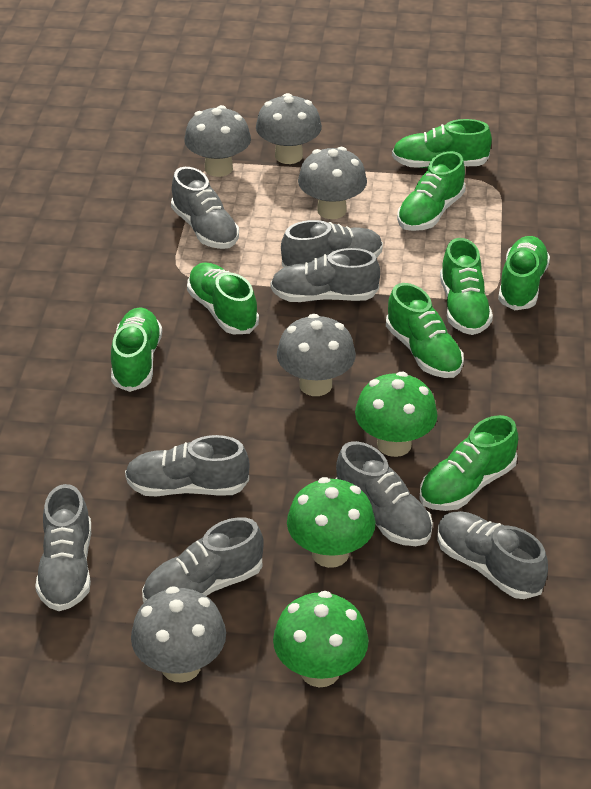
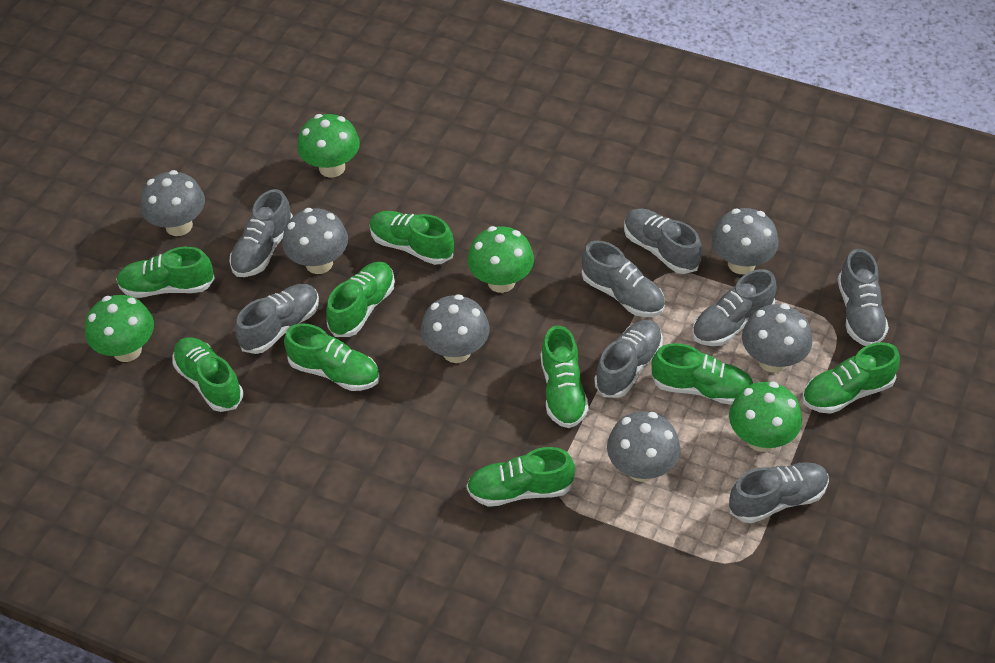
green mushroom: [273,591,369,687] [287,477,376,568] [355,372,438,457] = 3 -> [85,295,154,362] [297,114,360,178] [467,226,534,293] [729,382,802,452] = 4
green shoe: [111,307,162,392] [187,262,259,334] [386,283,464,378] [392,119,492,168] [397,151,466,231] [419,415,518,511] [440,238,493,335] [498,236,550,310] = 8 -> [116,247,215,298] [172,337,243,412] [284,323,380,391] [326,262,395,337] [370,211,454,265] [467,447,575,507] [541,325,589,428] [651,343,753,405] [802,342,900,414] = 9
grey mushroom: [131,586,226,683] [184,105,251,177] [256,93,322,164] [277,314,356,396] [298,147,367,219] = 5 -> [140,170,205,236] [282,208,348,274] [421,294,490,363] [607,411,680,482] [712,208,779,274] [742,304,812,373] = 6

